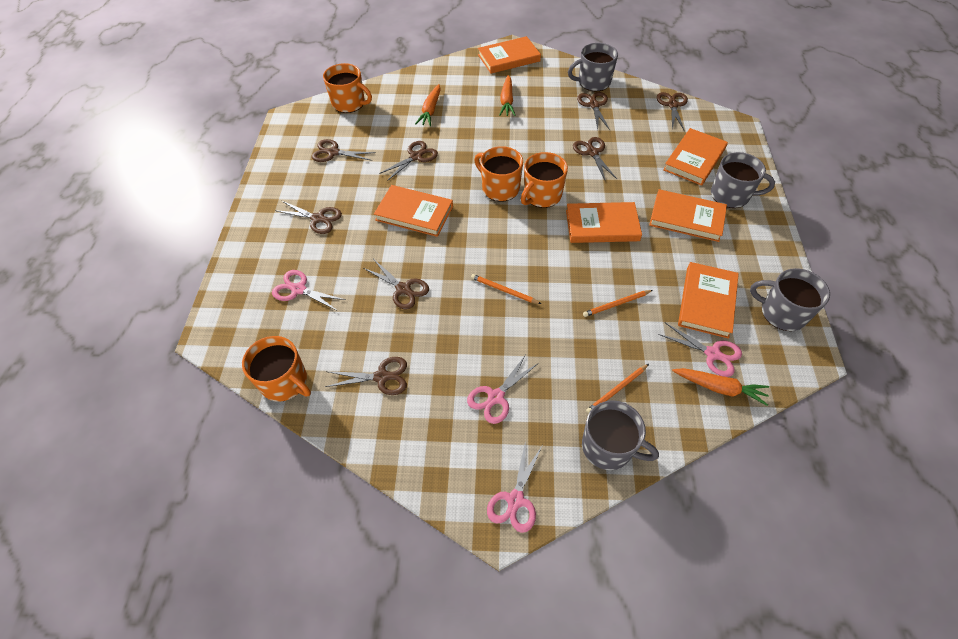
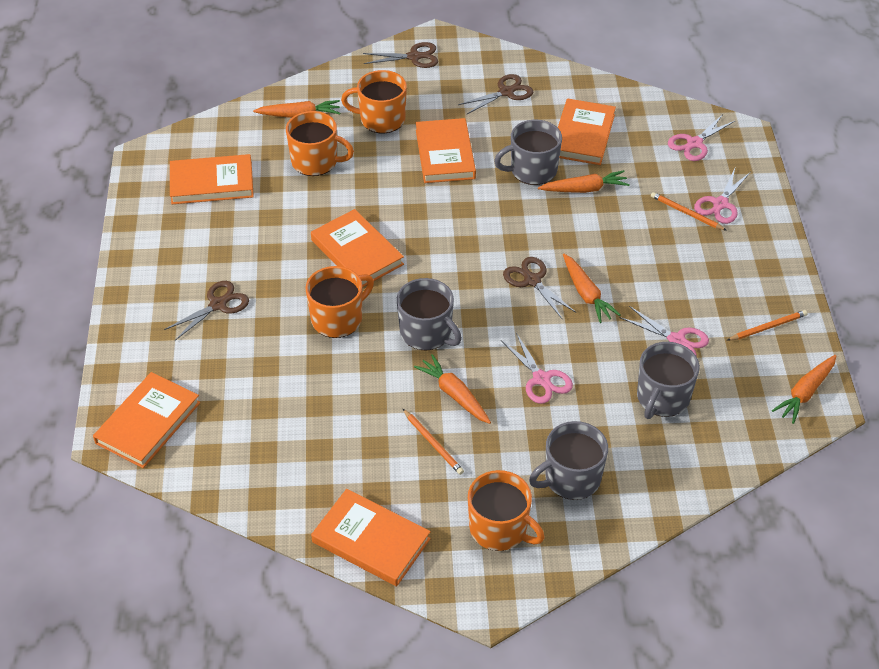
brown scissors: [274,201,342,234] [312,139,376,162] [325,357,407,395] [363,260,429,309] [379,141,438,181] [573,137,617,180] [577,92,610,130] [657,92,688,131] = 8 -> [164,281,249,340] [363,42,438,68] [458,74,533,114] [503,257,576,319] = 4
orange carrot: [415,84,441,126] [499,75,515,116] [672,368,769,406] = 3 -> [253,100,340,118] [414,354,491,424] [538,170,630,193] [563,254,621,323] [772,355,836,424] = 5

